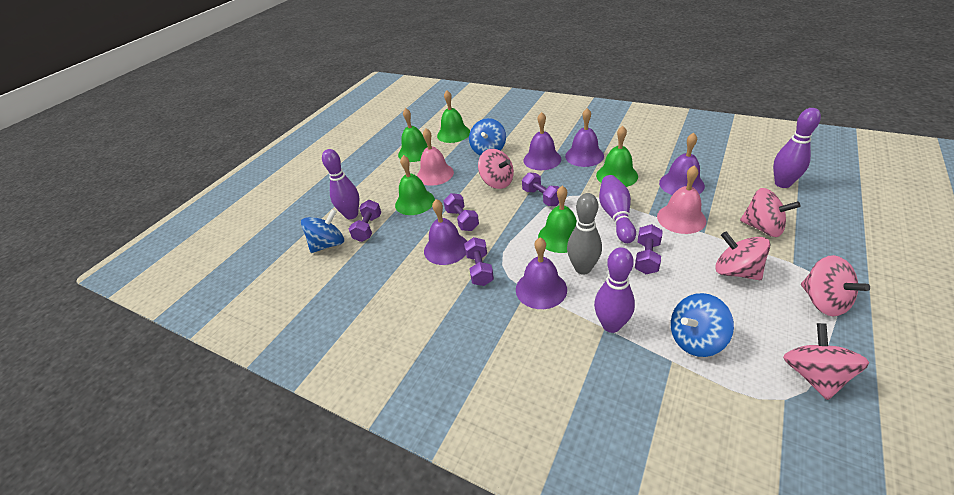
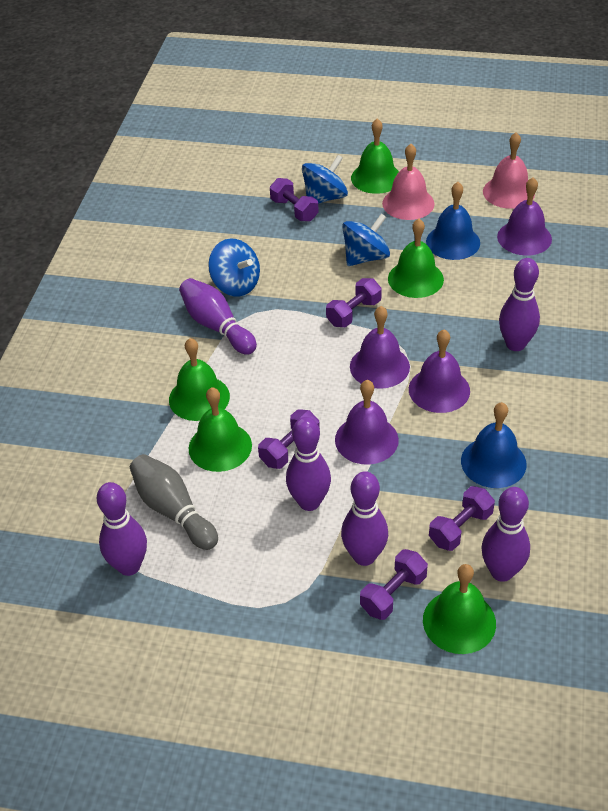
blue bell: none = 0 -> [426,182,480,260] [461,402,527,488] = 2
pink spinning top: [478,149,514,189] [715,232,770,280] [740,188,801,237] [783,323,869,400] [801,255,870,317] = 5 -> none = 0
purple bell: [424,199,467,265] [516,237,567,309] [523,112,561,170] [565,108,604,167] [659,133,705,195] = 5 -> [335,380,399,465] [350,306,410,389] [409,329,470,413] [497,177,552,256] = 4
purple bowling pin: [322,149,359,219] [594,247,635,333] [599,175,636,243] [773,108,821,188] = 4 -> [97,482,147,576] [179,278,257,355] [286,417,331,511] [341,471,388,566] [481,487,530,582] [499,258,540,351] = 6

